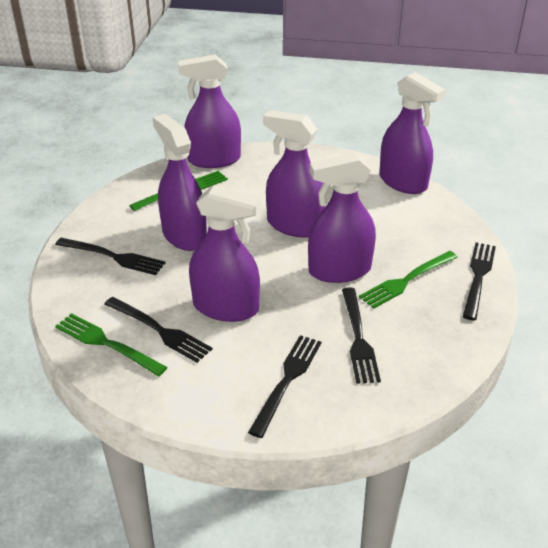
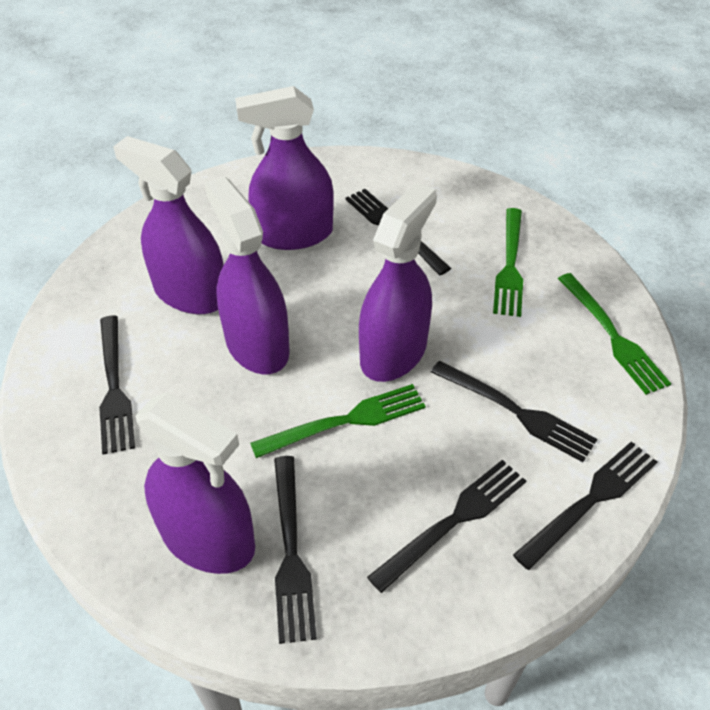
black fork: [55,238,165,275] [105,297,212,363] [248,335,321,438] [342,288,381,384] [463,242,496,320] = 5 -> [99,316,135,455] [274,456,317,644] [345,189,451,275] [367,460,526,593] [431,361,597,462] [513,441,657,570] = 6
purple spray bottle: [152,114,207,251] [178,54,241,168] [189,185,261,322] [263,110,325,238] [308,153,376,283] [379,72,446,194] = 6 -> [113,136,224,314] [135,392,255,574] [205,176,290,374] [235,86,334,250] [359,182,437,382] = 5

